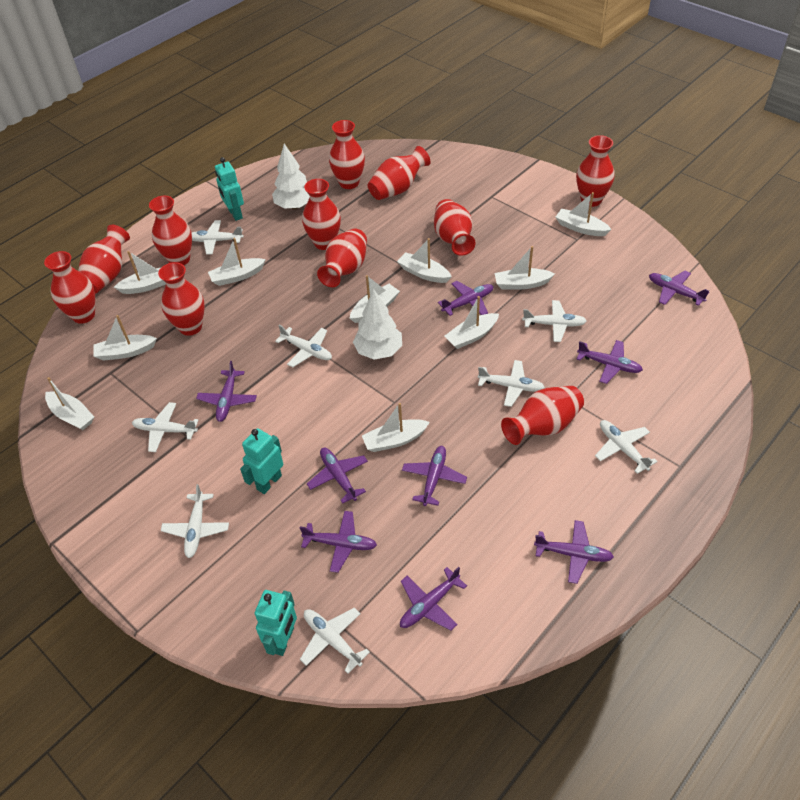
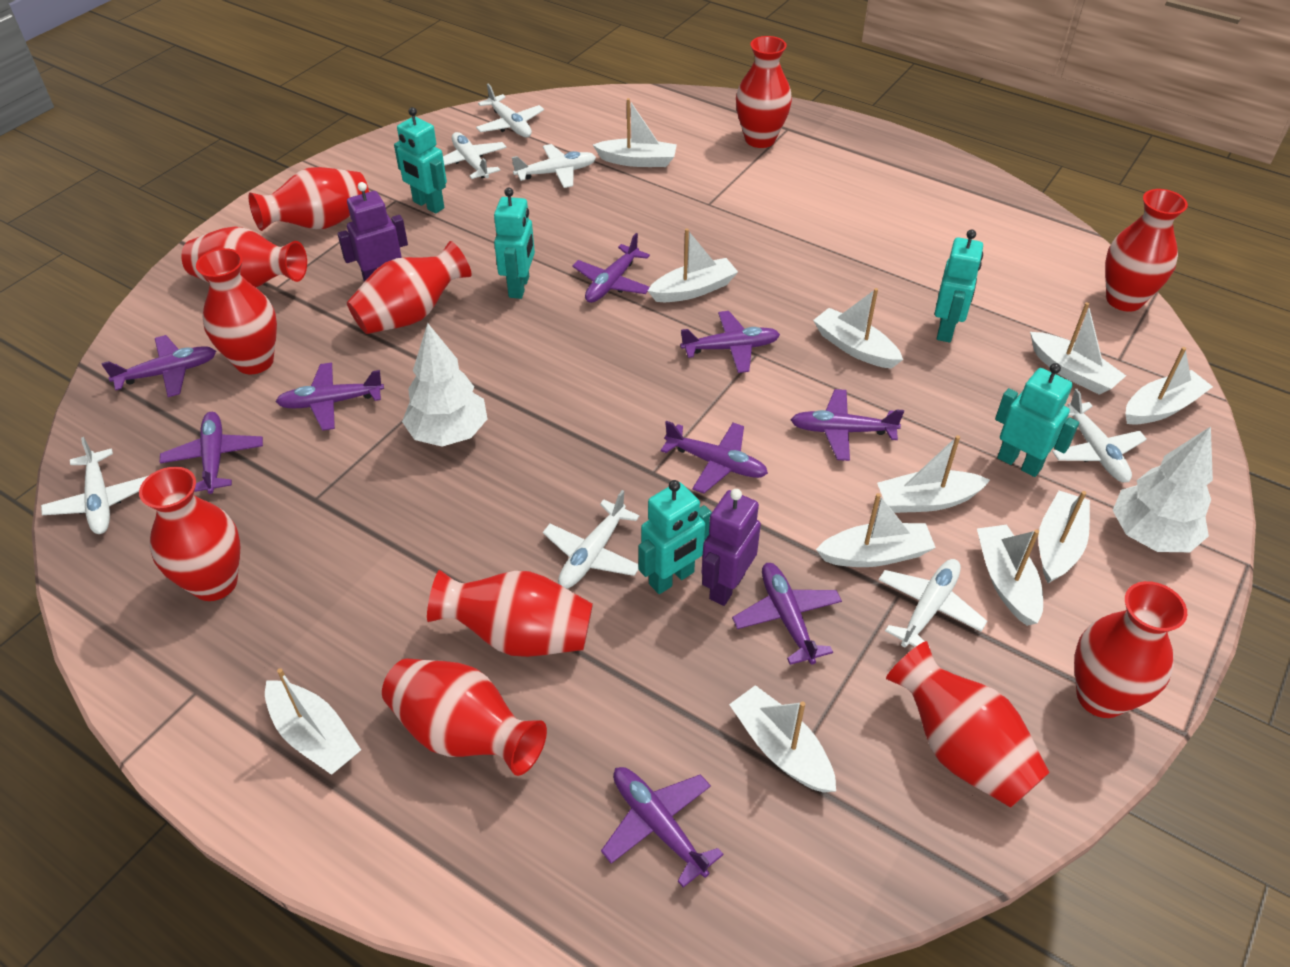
purple robot: none = 0 -> [337,182,408,282] [702,489,761,606] = 2
turquoise robot: [215,157,244,221] [240,428,283,494] [255,590,297,656] = 3 -> [394,107,447,214] [494,187,535,299] [638,480,712,594] [935,230,983,343] [995,363,1079,477] = 5
white boat: [45,377,94,430] [93,315,157,361] [114,251,166,294] [208,238,266,286] [350,275,400,323] [362,403,430,452] [397,238,452,283] [444,296,499,349] [495,246,555,290] [556,192,612,236] = 10 -> [265,668,361,775] [593,98,677,167] [648,228,738,302] [729,685,836,793] [813,288,903,369] [816,493,936,567] [877,435,990,513] [977,525,1043,626] [1030,302,1126,395] [1038,491,1090,583] [1125,347,1213,424] = 11
white plane: [132,402,198,452] [161,484,229,558] [192,220,244,254] [275,325,332,367] [300,608,370,674] [478,360,545,407] [522,300,587,342] [595,420,658,474] = 8 -> [41,437,148,534] [443,132,507,179] [476,84,544,137] [512,144,596,188] [543,490,639,589] [879,559,987,648] [1052,389,1147,483] = 7

